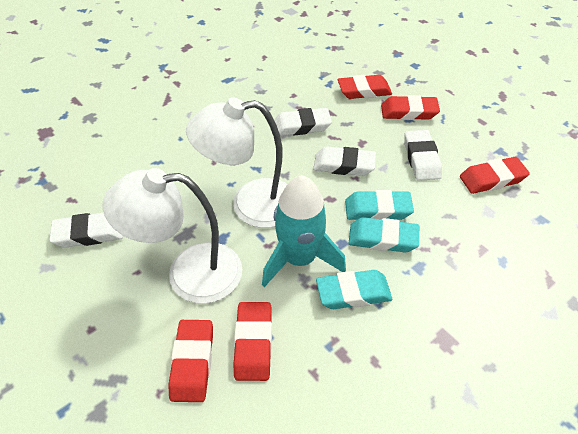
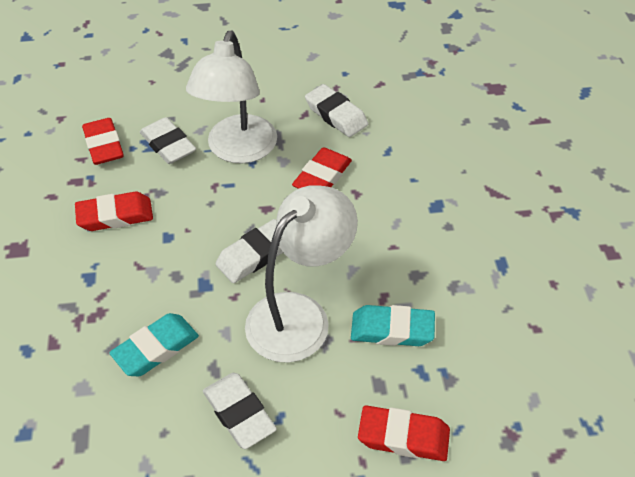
red eraser: [168,320,213,402] [234,302,272,381] [338,75,392,99] [381,95,440,120] [460,157,530,194] = 5 -> [75,192,153,231] [82,118,124,165] [292,147,352,189] [358,405,450,461] = 4
turquoise eraser: [316,270,392,309] [345,190,414,220] [348,217,419,253] = 3 -> [109,313,199,376] [351,305,435,346] = 2
turquoise rocket: [262,175,346,287] = 1 -> none = 0

